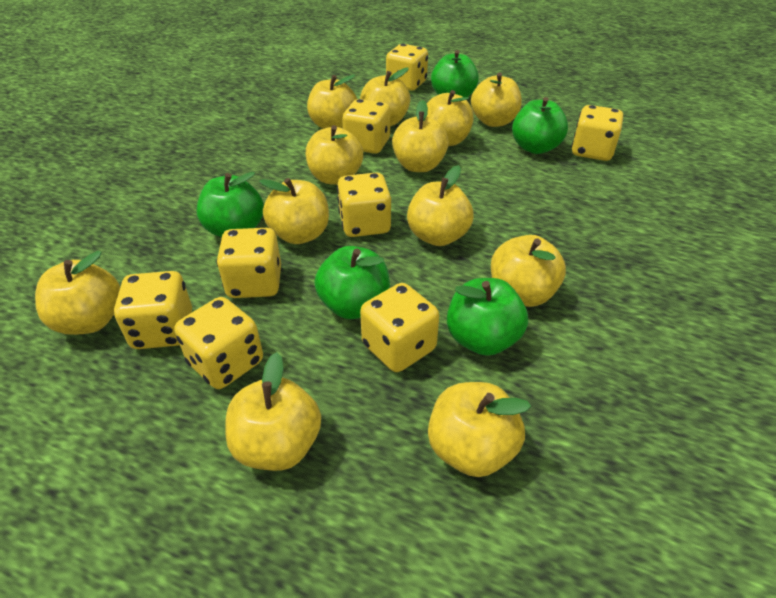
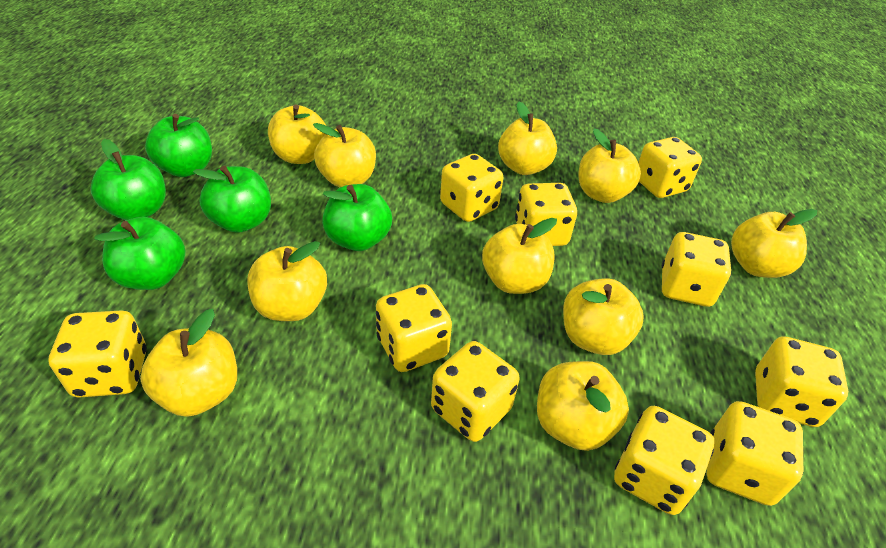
yellow apple: [35,251,120,335] [225,352,321,471] [259,178,329,244] [306,125,363,185] [307,75,357,129] [360,68,411,126] [392,100,449,172] [407,165,474,246] [427,90,474,146] [428,382,531,477] [471,73,522,127] [491,235,566,307] = 12 -> [140,309,237,417] [248,241,327,321] [268,104,326,164] [313,123,376,187] [482,218,557,294] [498,102,557,175] [537,361,629,451] [563,278,644,355] [578,128,641,203] [731,209,817,278] = 10
yellow dice: [114,271,192,349] [174,297,263,389] [216,228,281,298] [337,173,391,237] [342,99,390,154] [360,283,439,372] [386,44,428,91] [571,105,623,161] = 8 -> [49,310,147,398] [376,284,452,372] [431,341,520,442] [440,154,503,222] [515,183,577,246] [614,406,714,515] [638,137,702,198] [662,232,731,307] [706,401,803,506] [755,336,848,427] = 10

